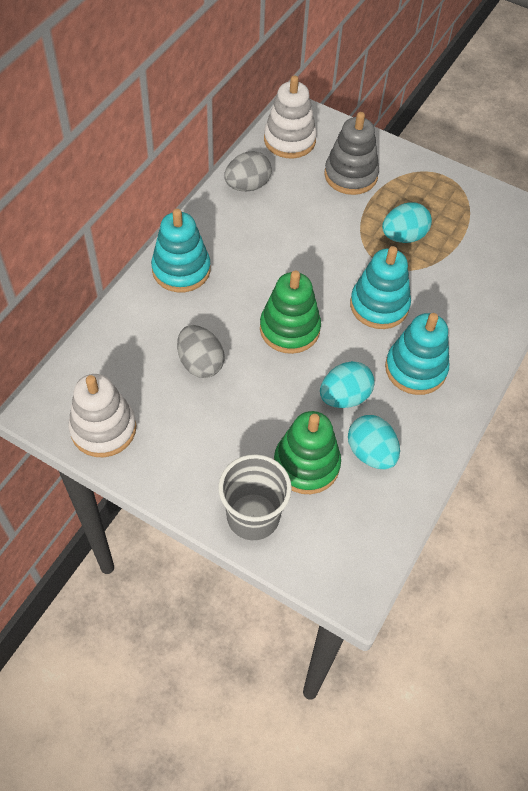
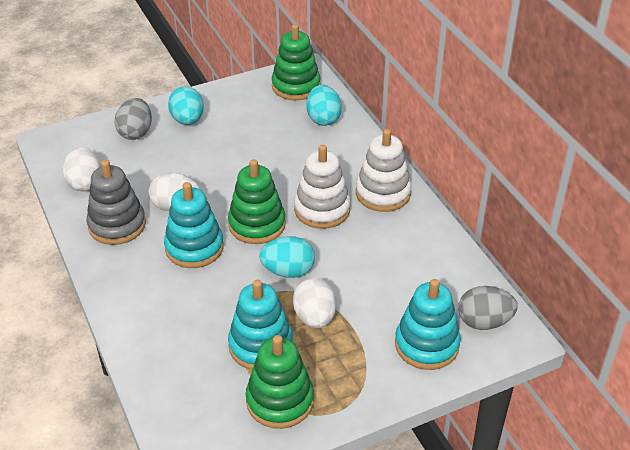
green stacking toy: [260,271,321,354] [274,411,341,494] = 2 -> [228,159,286,244] [246,335,314,429] [272,24,321,101] = 3
grey cup: [218,454,292,540] = 1 -> none = 0
white egg: none = 0 -> [63,147,101,191] [149,173,200,211] [293,277,336,328] = 3

